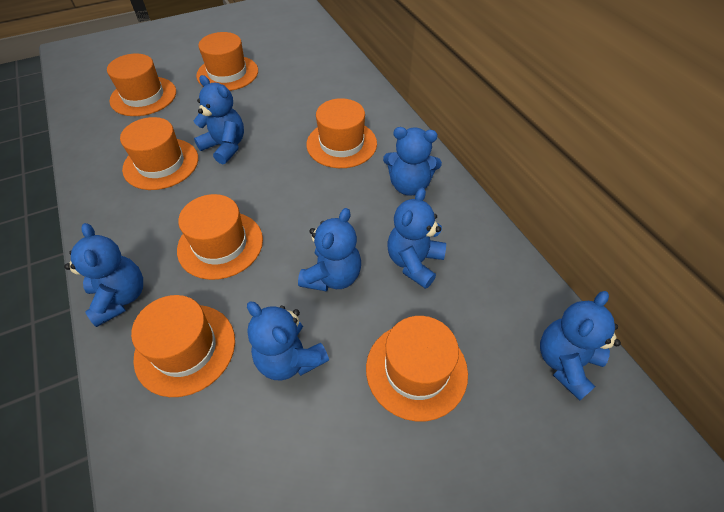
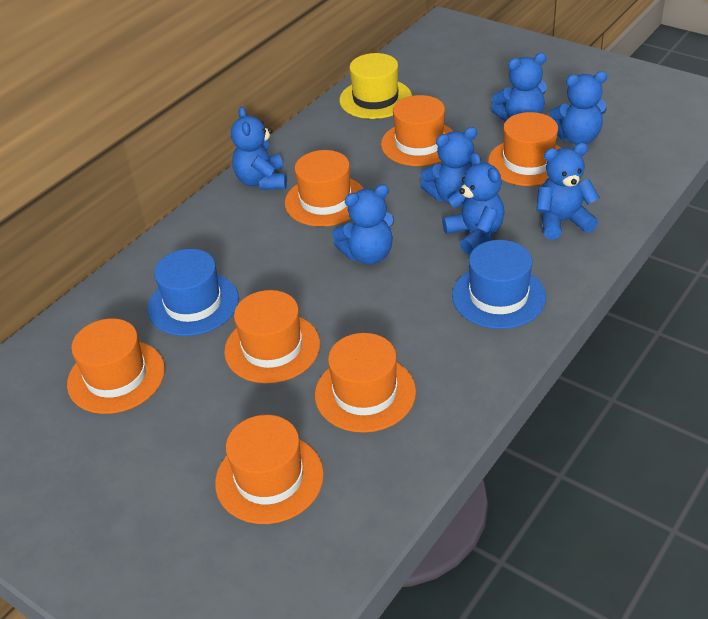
blue hat: none = 0 -> [148,249,239,336] [452,240,546,329] = 2
yellow hat: none = 0 -> [339,53,412,119] = 1

